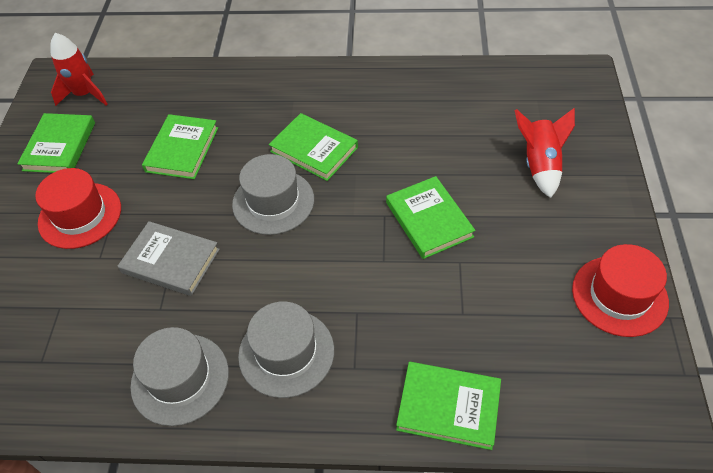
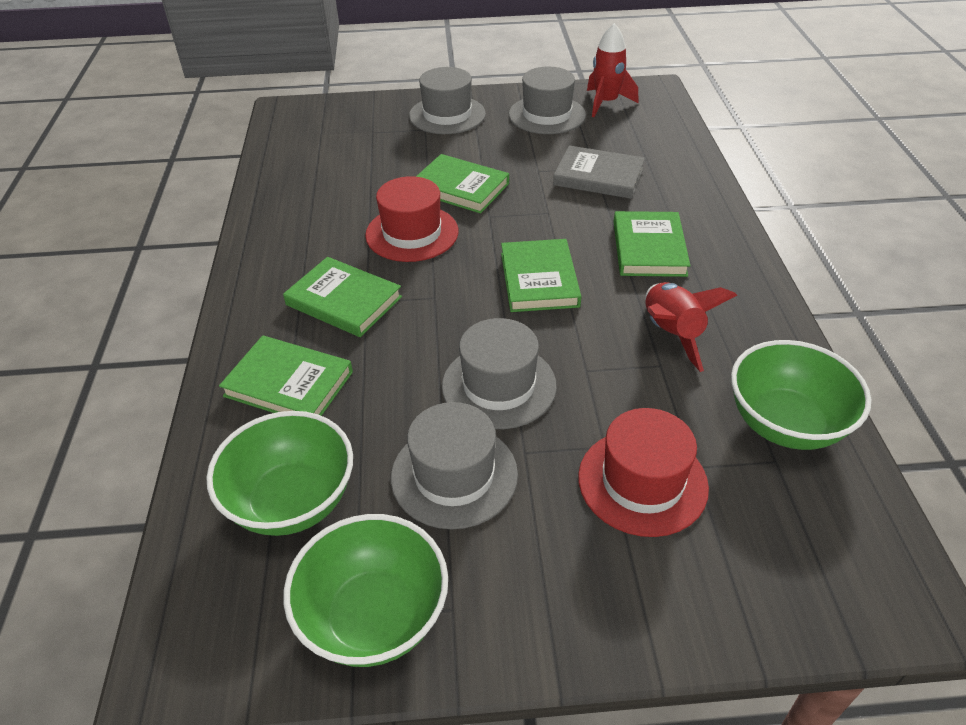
green bowl: none = 0 -> [206,411,353,536] [284,514,448,667] [731,340,871,450] = 3
grey hat: [130,327,229,426] [232,154,314,235] [238,301,334,398] = 3 -> [391,402,518,529] [409,67,486,134] [442,318,557,429] [509,67,586,134] = 4

